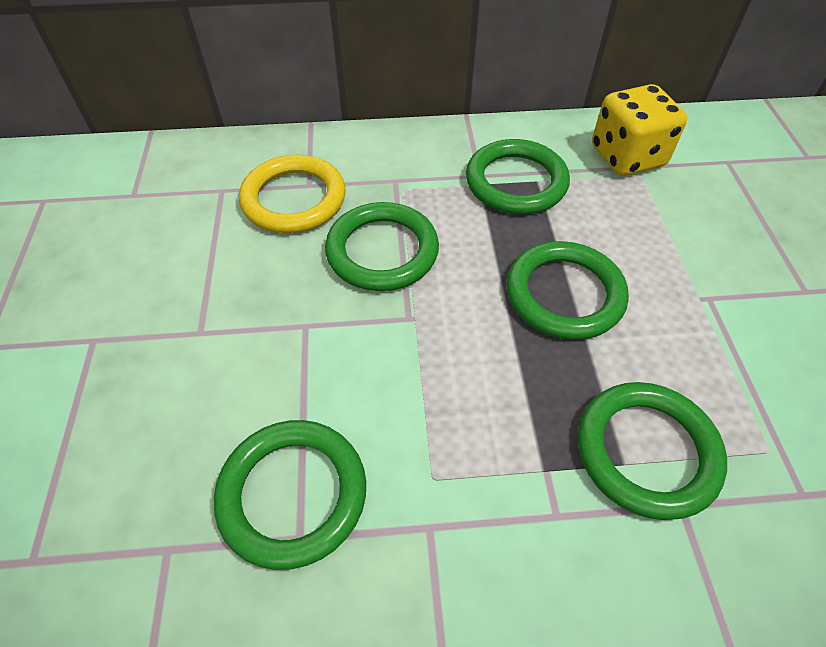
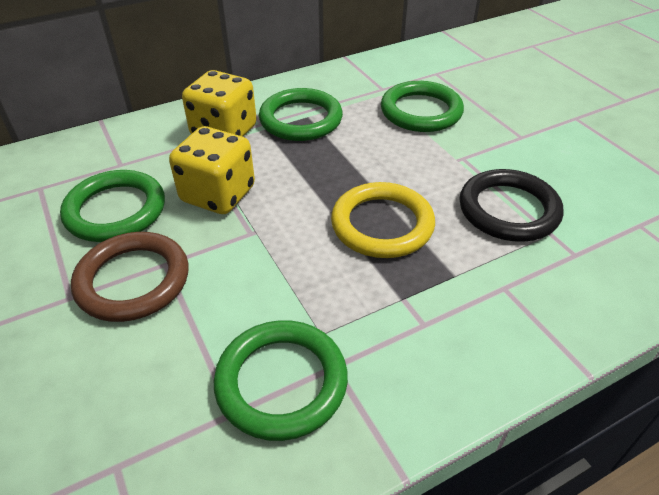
black ring: none = 0 -> [459,169,564,242] = 1
brown ring: none = 0 -> [71,232,188,322] = 1
green ring: [214,420,366,570] [325,202,439,291] [466,139,570,214] [506,241,629,340] [578,382,727,520] = 5 -> [60,170,165,242] [214,320,348,441] [259,88,343,141] [381,81,464,132] = 4
yellow dice: [592,84,687,176] = 1 -> [169,126,255,214] [182,70,257,137] = 2

